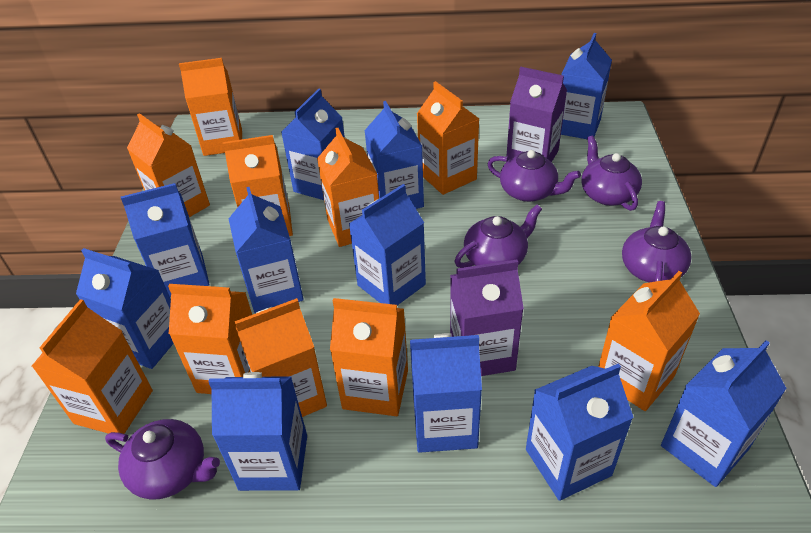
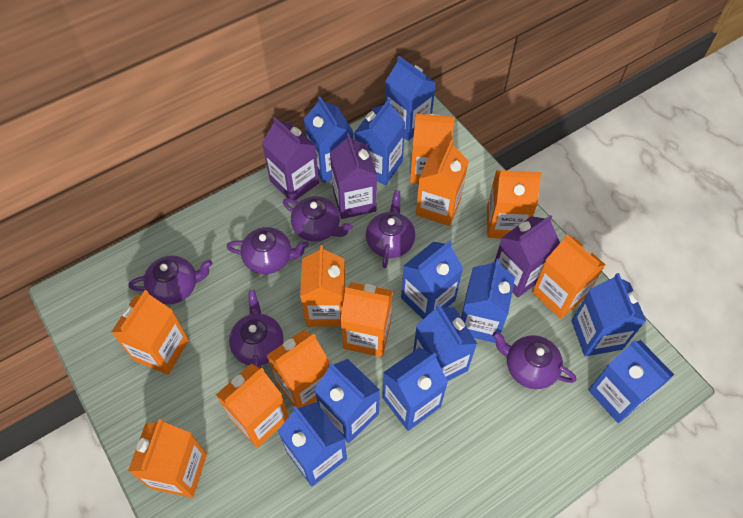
purple carton: [450,260,524,376] [506,67,567,162] = 2 -> [262,117,319,200] [330,133,377,219] [494,215,560,298] = 3
purple teapot: [105,419,220,500] [455,205,542,268] [487,150,581,202] [581,136,642,211] [622,201,692,282] = 5 -> [129,256,213,304] [226,227,309,274] [229,290,284,368] [283,196,353,242] [366,190,415,268] [492,331,576,389] = 6

